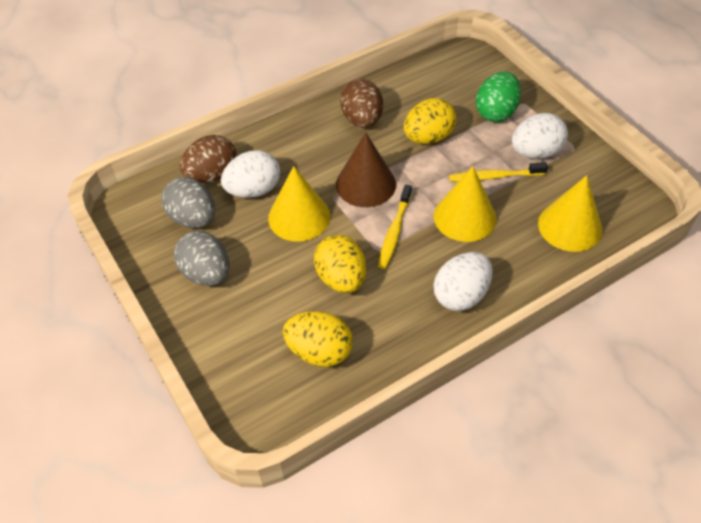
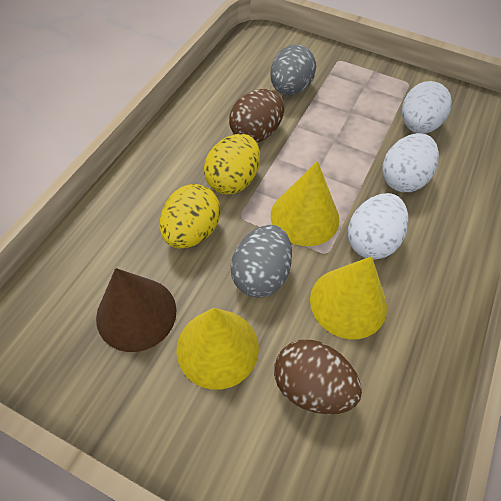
green egg: [476,72,521,122] = 1 -> none = 0
yellow egg: [283,311,353,367] [314,235,366,293] [404,98,456,144] = 3 -> [160,184,220,249] [204,134,260,194] = 2
yellow toothbrush: [378,185,412,269] [449,162,548,182] = 2 -> none = 0

